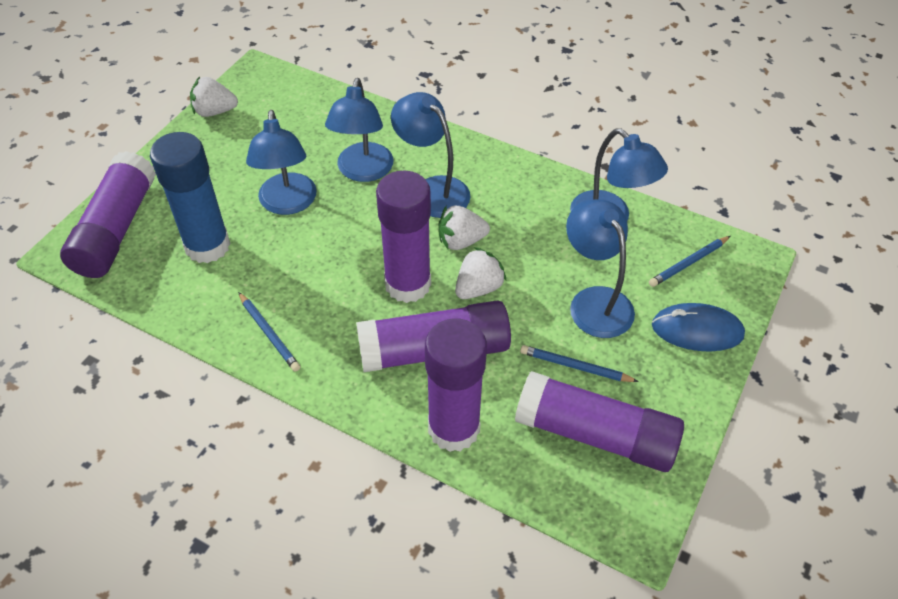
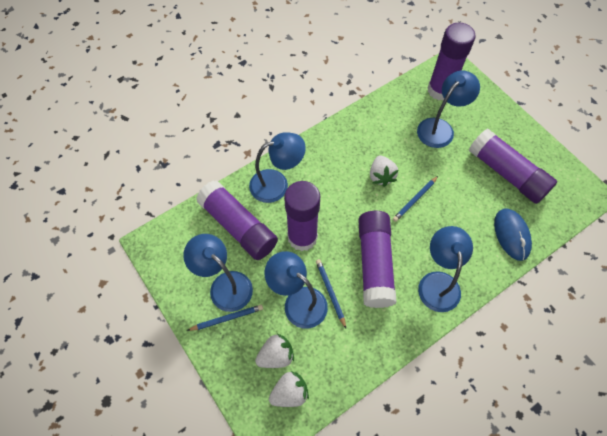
blue glue stick: [150,132,231,263] = 1 -> none = 0

